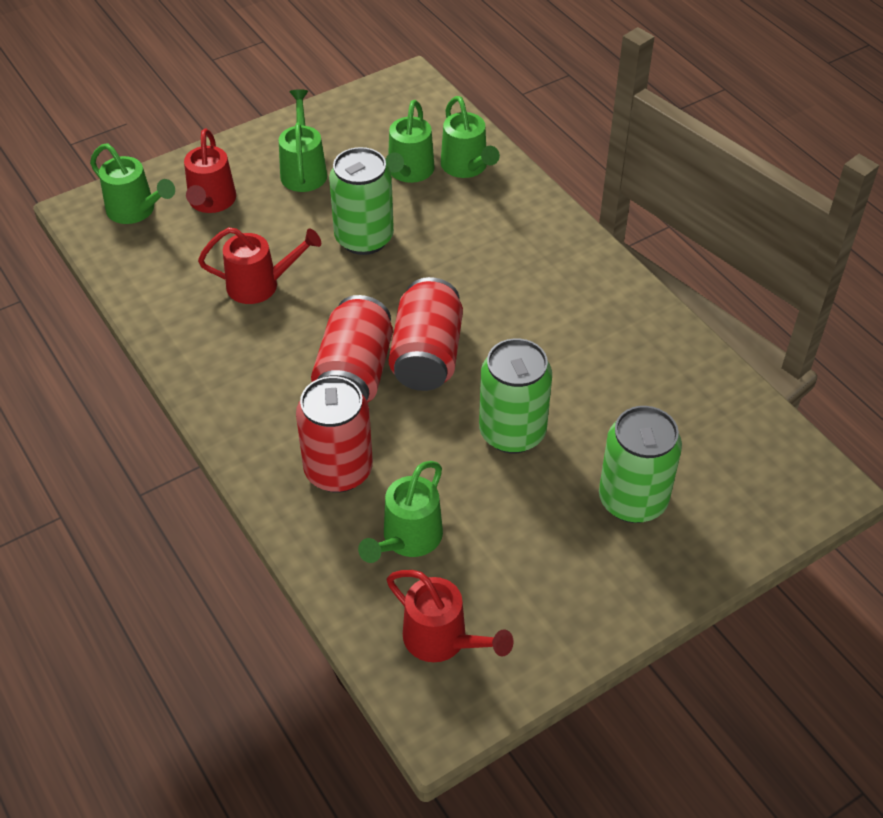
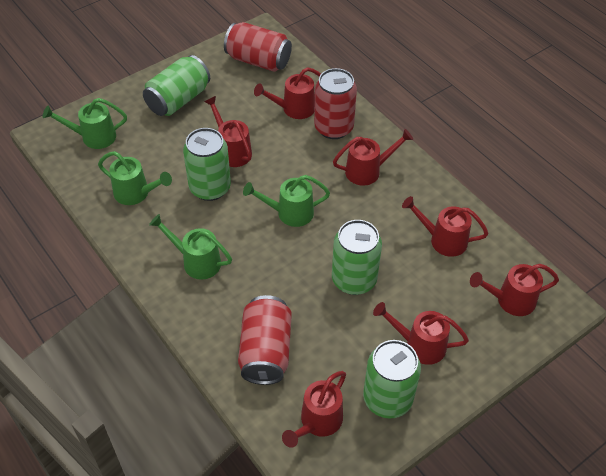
green can: [329,147,394,255] [479,338,552,454] [599,406,682,523] = 3 -> [143,55,210,116] [183,128,231,201] [332,220,382,295] [363,340,421,419] = 4
green watering can: [90,143,175,224] [279,89,327,192] [358,461,443,563] [385,100,435,183] [441,96,500,178] = 5 -> [43,98,127,149] [98,151,172,205] [149,214,232,280] [243,175,330,227] = 4
red watering can: [184,129,236,213] [198,227,321,304] [387,570,513,662] = 3 -> [204,96,252,167] [254,67,321,119] [282,371,346,448] [333,129,413,186] [373,302,469,365] [402,196,488,257] [470,264,559,316] = 7

